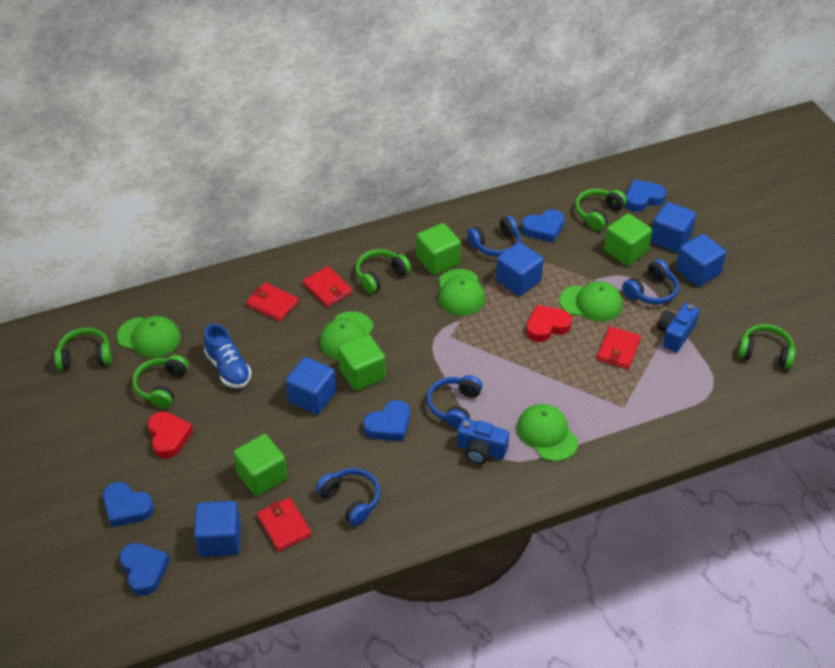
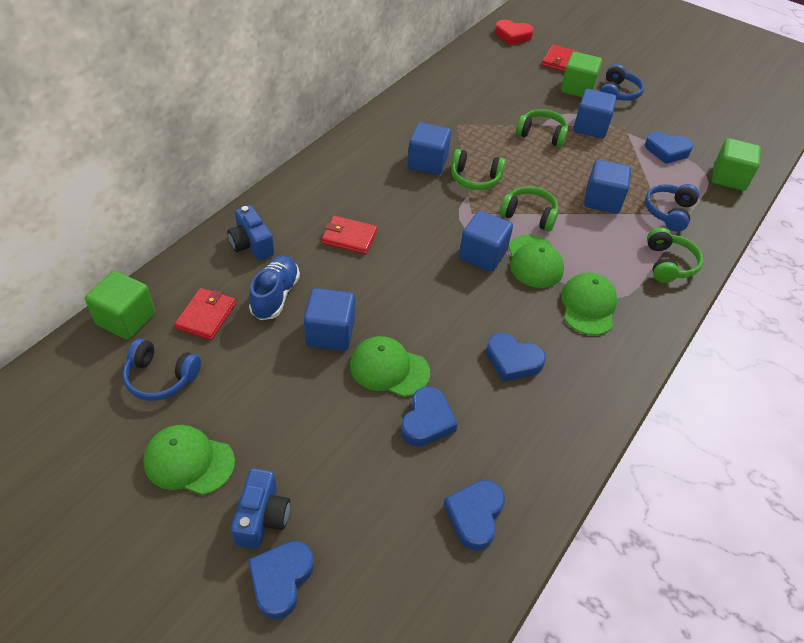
blue headphones: [316,468,380,526] [427,375,482,429] [467,216,521,257] [622,259,679,305] = 4 -> [122,338,201,401] [599,64,644,101] [645,184,699,232] = 3
green cap: [117,316,181,358] [320,311,374,360] [439,269,485,315] [517,404,578,461] [560,281,623,322] = 5 -> [143,425,235,495] [350,336,430,397] [508,235,564,288] [561,273,617,335] = 4
green cube: [233,434,288,496] [338,334,386,391] [416,223,461,275] [604,213,652,266] = 4 -> [85,271,155,340] [561,52,602,97] [712,138,761,191] = 3
green headphones: [54,328,112,371] [132,355,189,408] [356,249,411,294] [575,189,627,231] [738,324,796,369] = 5 -> [451,149,506,190] [500,186,559,232] [516,109,568,147] [647,228,703,283] = 4
red heart: [148,411,193,458] [526,305,572,342] = 2 -> [495,20,534,45] = 1
red wallet: [246,282,299,322] [257,497,312,552] [303,266,352,307] [597,326,641,369] = 4 -> [175,288,236,340] [322,216,377,254] [542,44,578,72] = 3

